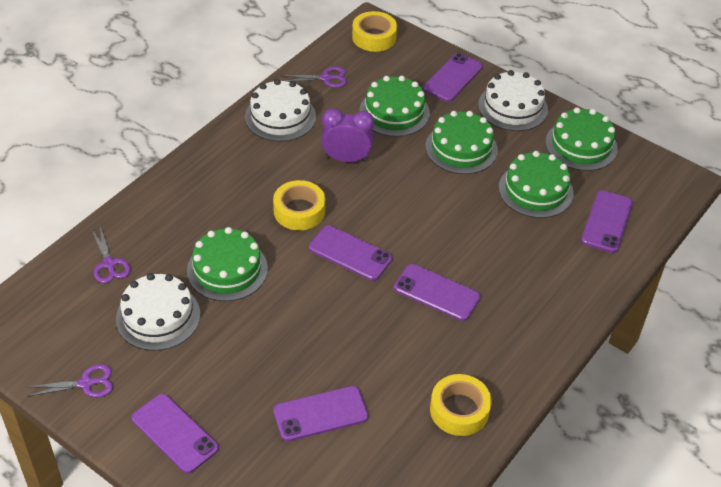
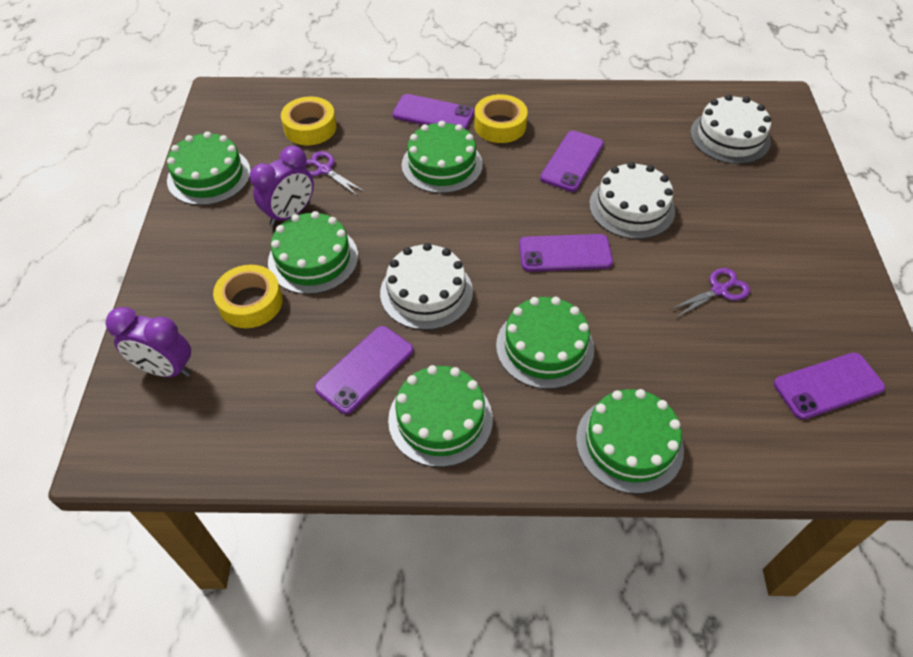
green cake: [187,227,268,301] [359,76,430,137] [425,111,498,174] [499,151,574,218] [545,107,618,171] = 5 -> [167,131,251,205] [268,211,358,294] [388,365,493,467] [402,121,483,194] [496,297,594,389] [576,389,684,494] = 6
purple clock: [321,108,374,162] = 1 -> [105,307,191,377] [250,146,314,226] = 2
purple phone: [132,394,219,474] [273,386,368,441] [309,225,392,281] [394,264,481,321] [423,53,483,102] [581,190,633,253] = 6 -> [315,326,413,414] [392,94,474,130] [519,234,613,272] [540,131,604,192] [774,353,885,420] = 5
purple scissors: [28,364,113,398] [92,226,131,283] [281,66,347,88] = 3 -> [304,151,365,196] [669,268,750,318] = 2

